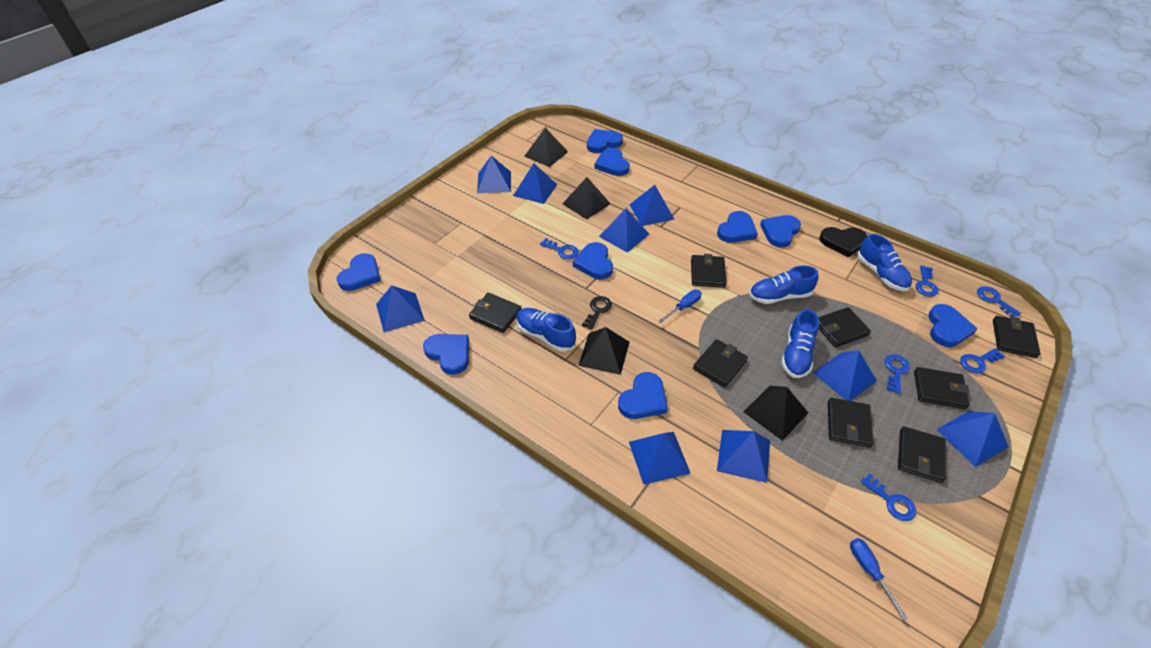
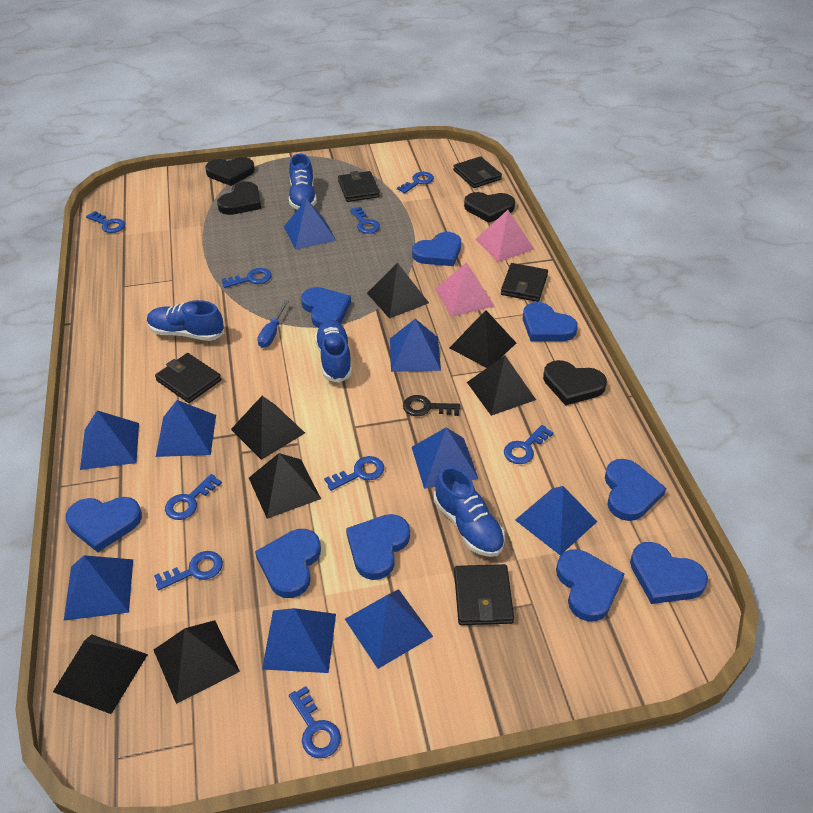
black heart: [819,227,867,257] = 1 -> [205,157,255,186] [217,181,261,215] [464,192,515,223] [543,360,607,405] = 4
black pyramid: [524,128,568,167] [563,177,610,219] [578,327,630,375] [744,386,808,441] = 4 -> [53,634,148,714] [154,620,240,704] [231,396,305,460] [249,453,321,519] [367,263,429,319] [449,310,516,368] [467,356,536,416] = 7
black wallet: [469,293,521,333] [691,254,727,288] [693,339,748,388] [818,307,871,347] [828,398,874,448] [898,426,946,483] [914,367,970,409] [993,316,1041,358] = 8 -> [155,353,221,403] [338,171,380,202] [453,156,502,188] [454,564,514,625] [501,263,548,302] = 5
blue key: [540,238,579,259] [861,473,916,521] [885,355,910,394] [916,266,939,297] [960,348,1005,374] [977,286,1021,317] = 6 -> [86,211,125,233] [154,551,223,590] [165,474,222,520] [222,268,272,288] [289,686,341,758] [324,456,384,491] [350,207,380,234] [397,172,434,193] [504,425,554,464] = 9
blue screwdriver: [658,290,702,323] [850,538,908,620] = 2 -> [257,300,289,348] = 1
pink pyramid: none = 0 -> [435,262,494,317] [475,210,534,262] = 2

